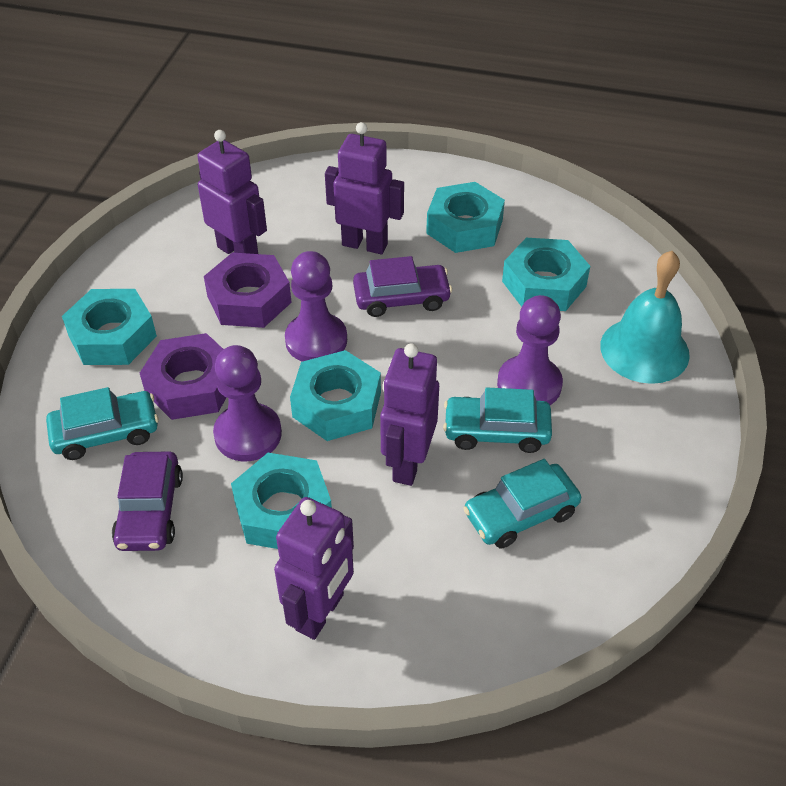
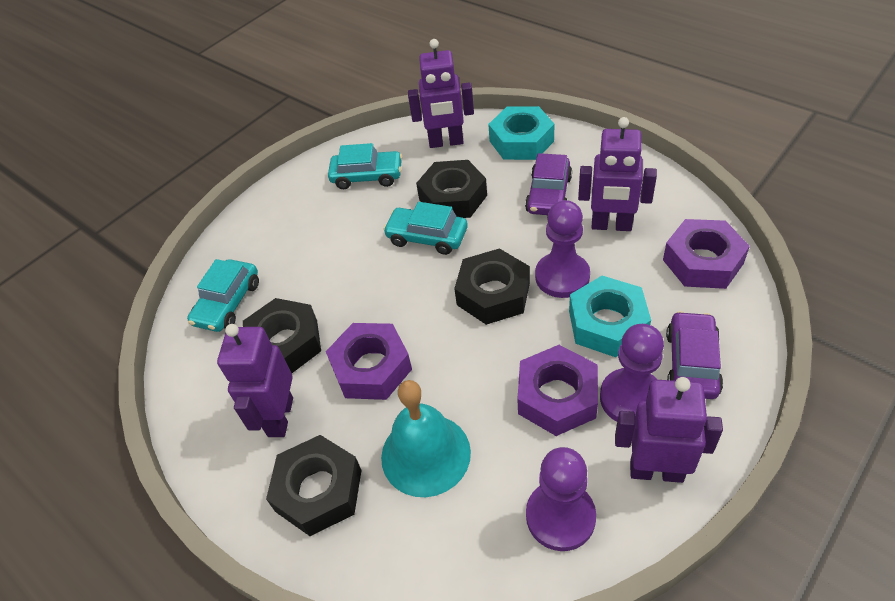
black nut: none = 0 -> [243,298,321,373] [266,435,362,536] [416,160,487,218] [454,248,530,325] = 4
purple nut: [140,333,227,420] [204,253,292,328] = 2 -> [326,323,412,400] [517,345,598,436] [663,219,750,289] = 3
turquoise nut: [62,289,157,365] [231,453,332,549] [290,350,381,441] [426,182,505,253] [502,238,590,311] = 5 -> [488,106,555,160] [569,276,651,357] = 2

